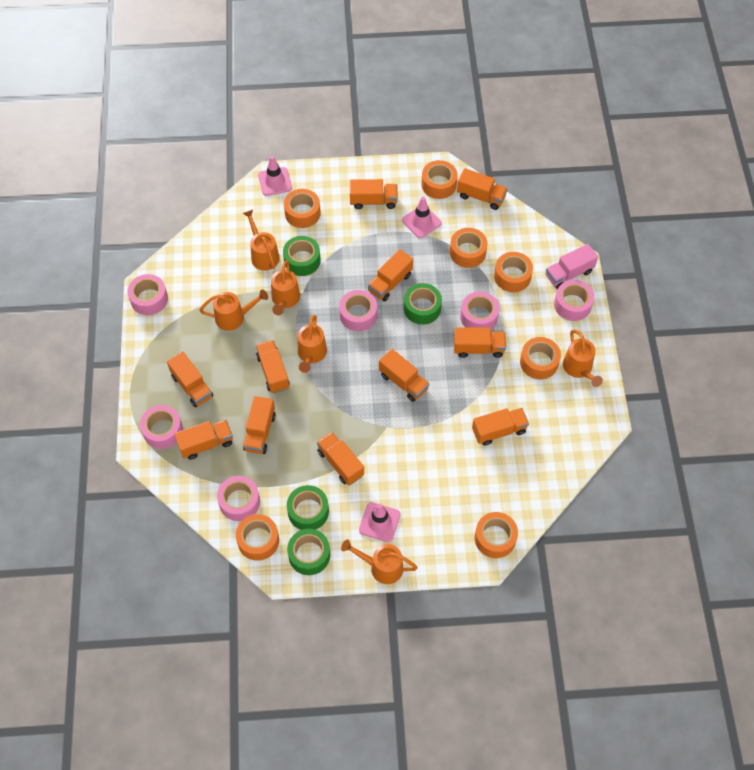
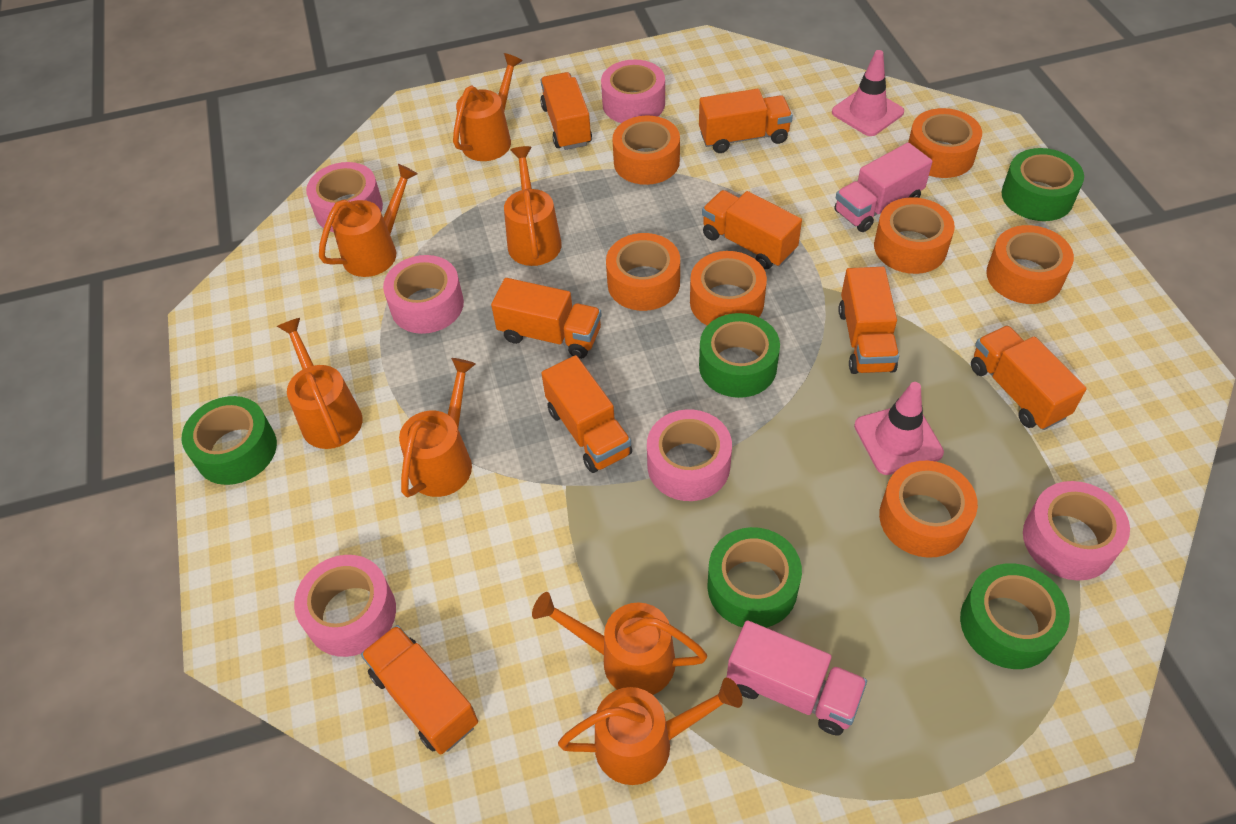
green tape: [283,236,321,276] [287,485,329,530] [287,529,330,575] [404,283,442,325] = 4 -> [182,396,277,485] [699,313,780,398] [707,527,802,628] [960,563,1070,669] [1002,148,1084,221] = 5
orange truck: [167,351,213,407] [174,419,233,460] [243,396,276,454] [256,340,290,393] [317,432,364,485] [350,179,398,209] [368,249,413,301] [379,349,429,402] [454,328,506,358] [457,168,508,210] [472,408,529,446] = 11 -> [361,625,478,755] [491,278,602,359] [540,72,592,150] [541,355,632,473] [699,89,793,153] [702,190,802,269] [838,267,899,374] [971,325,1087,430] = 8
orange watering can: [199,289,268,331] [243,210,280,271] [271,260,300,315] [298,315,327,373] [341,539,418,584] [563,330,603,387] = 6 -> [277,318,363,449] [319,164,418,277] [399,358,476,497] [453,53,523,161] [504,146,562,266] [532,592,707,695] [558,678,743,785] = 7
pink traffic cone: [258,156,292,196] [359,502,401,542] [402,196,442,238] = 3 -> [832,50,904,136] [854,382,944,475] = 2
pink truck: [546,244,598,289] = 1 -> [727,620,867,736] [834,142,932,232] = 2

